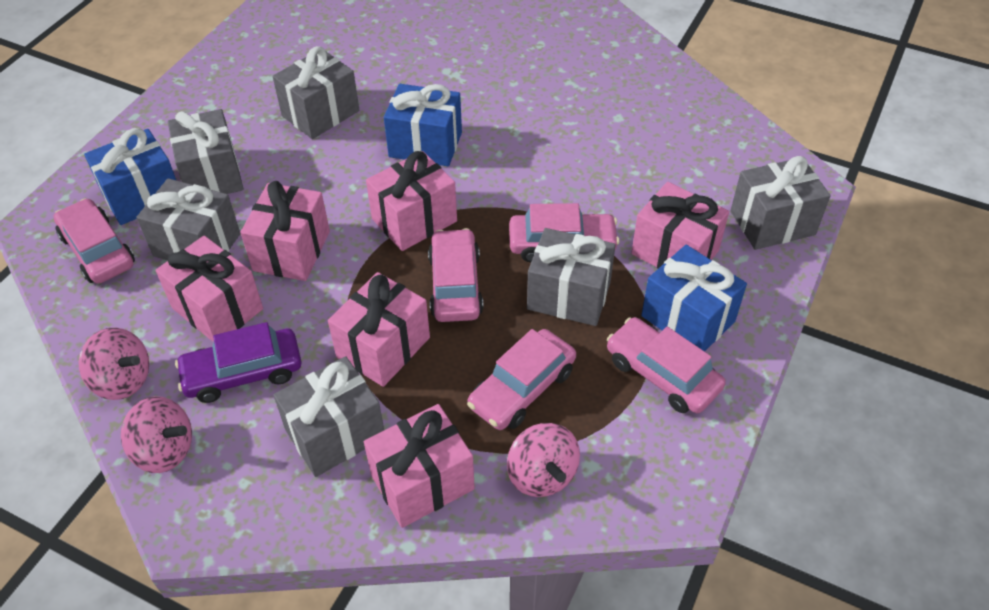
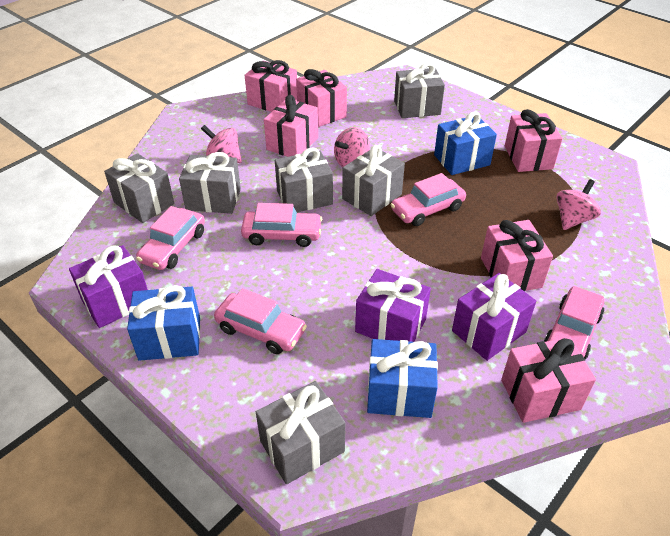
purple car: [175,322,302,403] = 1 -> none = 0
purple gift: none = 0 -> [69,245,148,328] [355,269,431,342] [452,273,536,361] = 3

